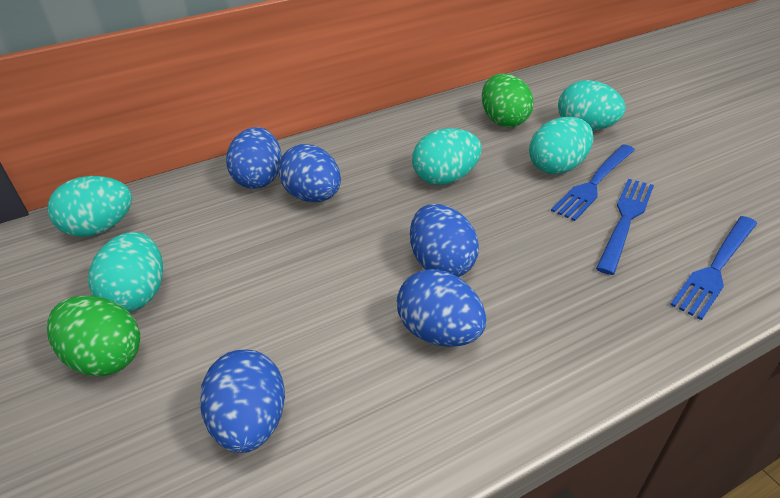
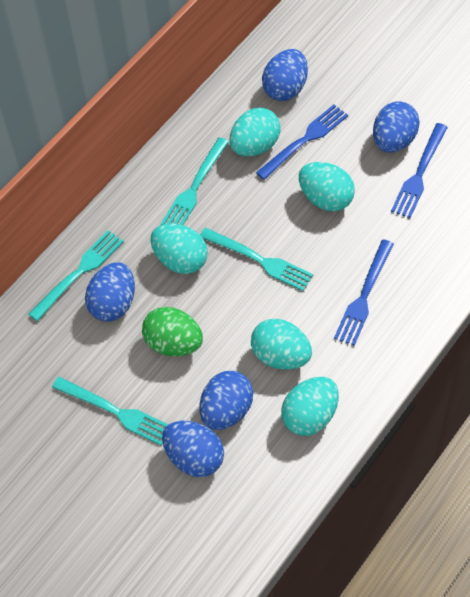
green egg: [47,295,140,376] [482,74,533,128] = 2 -> [142,307,203,356] = 1
turquoise fork: none = 0 -> [29,230,124,321] [52,377,169,445] [161,137,229,225] [200,228,313,291] = 4

